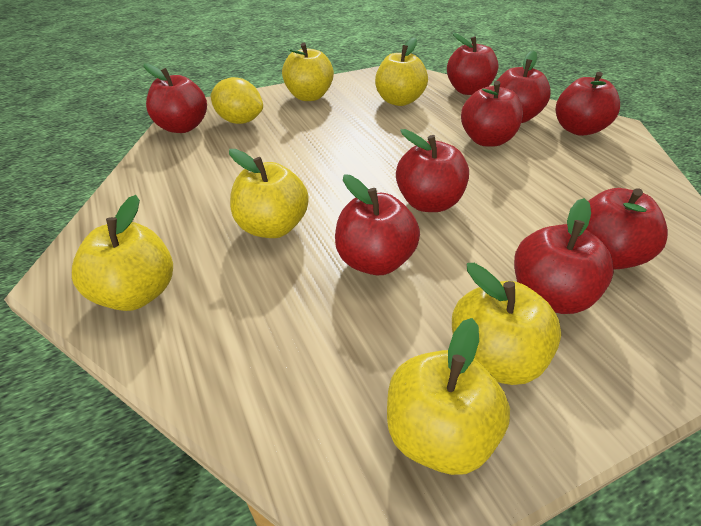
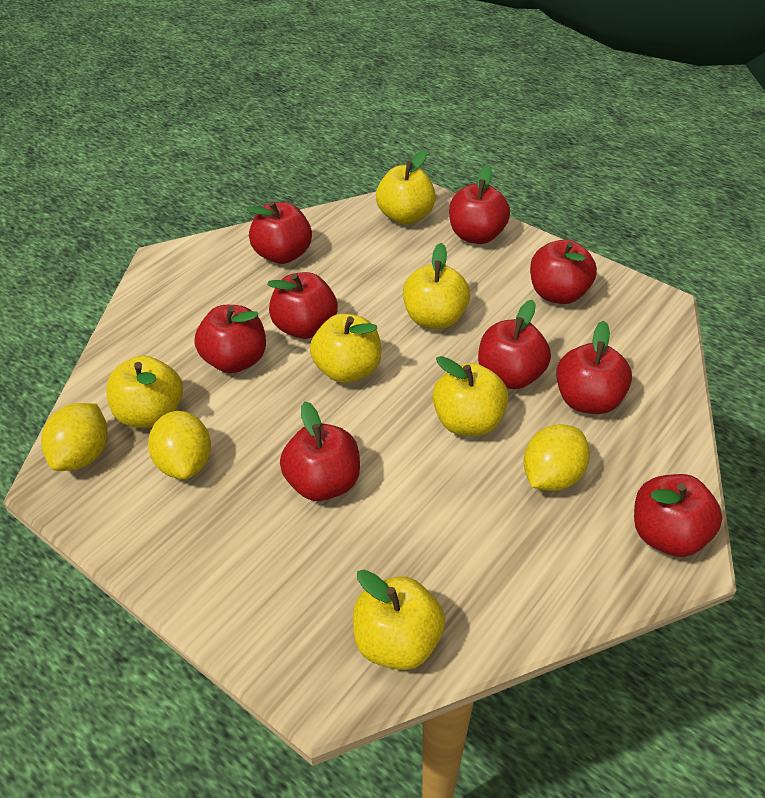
yellow lemon: [210,77,263,124] = 1 -> [41,403,108,471] [148,411,211,479] [523,424,590,491] = 3

